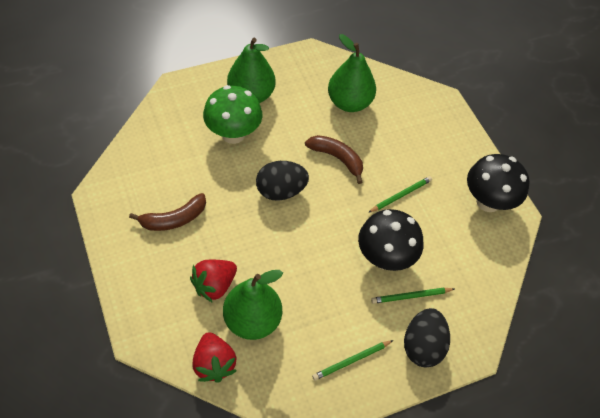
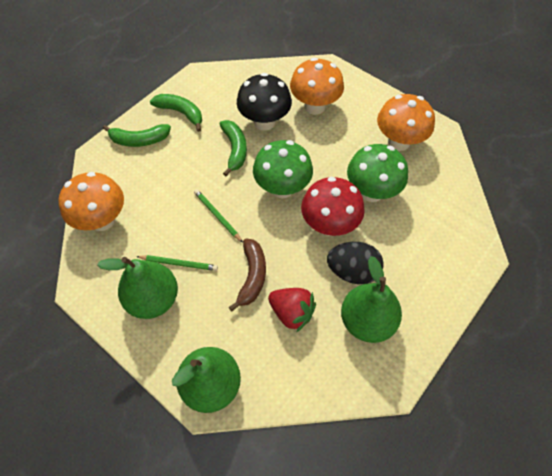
black egg: [256,161,309,201] [404,308,450,367] = 2 -> [327,242,384,284] = 1
black mushroom: [358,209,423,271] [467,154,529,212] = 2 -> [237,73,292,131] = 1
brown banana: [129,193,206,231] [305,135,363,184] = 2 -> [229,238,266,311] = 1
green banana: none = 0 -> [103,124,171,147] [150,94,202,132] [220,120,247,176] = 3
green mushroom: [203,85,262,144] = 1 -> [253,140,313,198] [347,144,408,202] = 2
green pencil: [312,340,393,381] [368,176,432,213] [371,287,454,304] = 3 -> [136,255,218,271] [194,189,243,243] = 2
orange mushroom: none = 0 -> [58,172,124,231] [290,58,344,115] [377,94,435,151] = 3
red mushroom: none = 0 -> [301,177,365,236] = 1
red strawberry: [190,260,237,303] [192,332,237,383] = 2 -> [268,288,316,332] = 1

